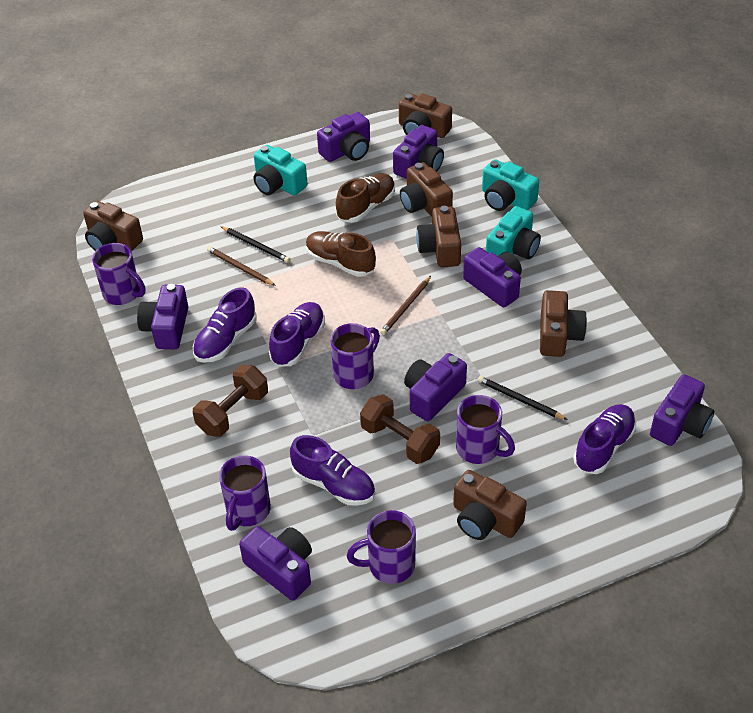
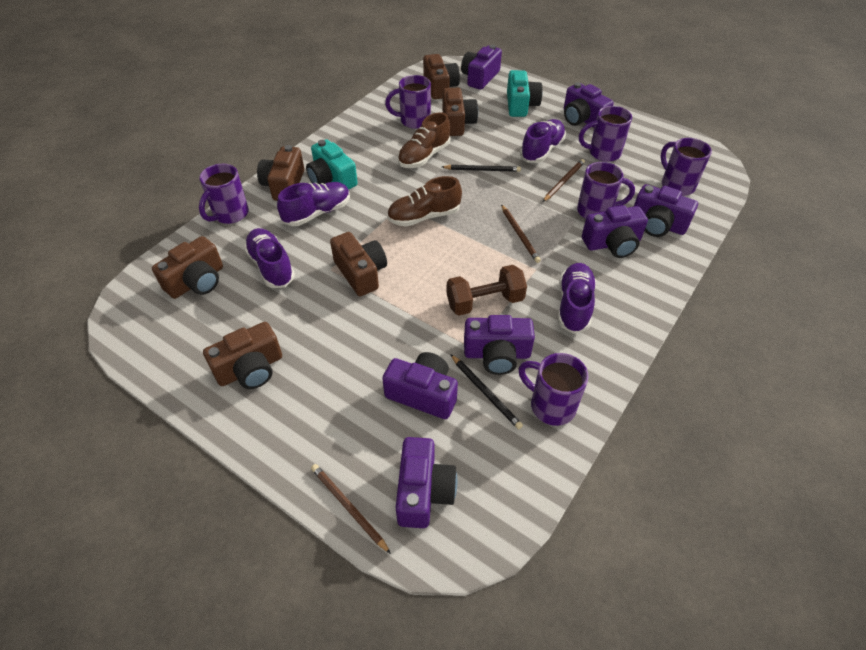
brown dumbbell: [193,365,268,437] [360,394,440,464] = 2 -> [446,265,527,316] = 1
brown pencil: [207,246,276,286] [380,276,431,335] = 2 -> [311,464,391,554] [501,204,541,263] [543,159,585,202] = 3
purple mug: [92,243,145,305] [219,455,271,531] [330,323,380,389] [347,510,416,584] [456,395,515,464] = 5 -> [199,164,249,224] [385,75,431,129] [518,353,588,426] [577,162,635,219] [579,106,632,162] [661,138,712,196] = 6
turquoise camera: [253,145,307,196] [482,159,539,211] [486,206,541,259] = 3 -> [306,139,358,189] [507,70,543,117] = 2

